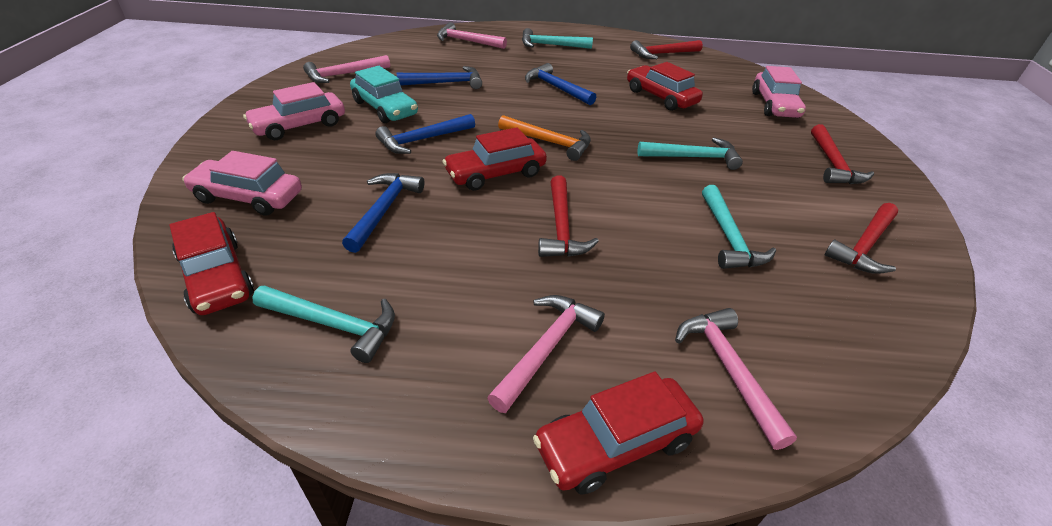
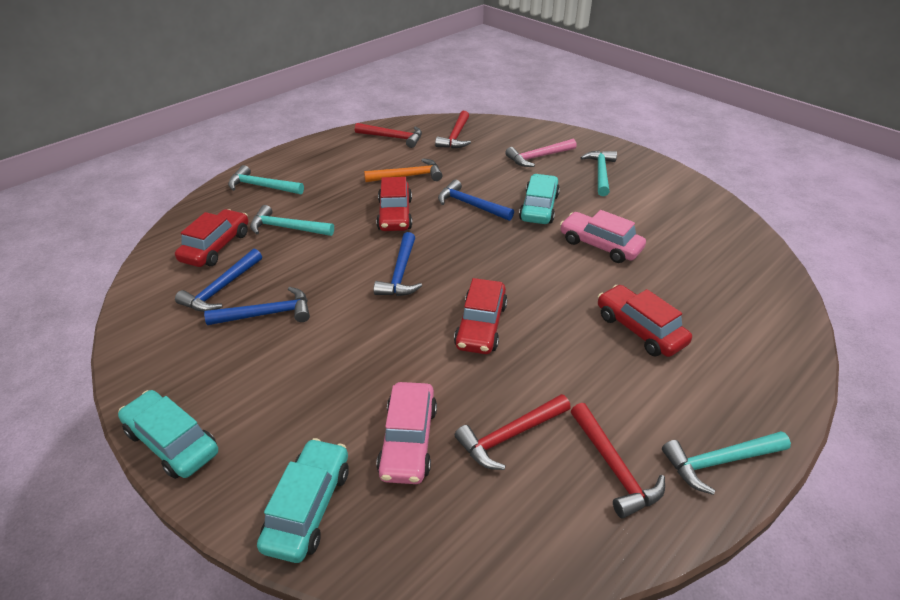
pink car: [182,151,302,216] [243,82,345,140] [752,66,806,118] = 3 -> [376,382,437,484] [560,210,646,263] = 2
pink hammer: [303,55,390,83] [437,22,507,49] [487,295,605,413] [675,308,797,450] = 4 -> [505,139,577,167] = 1
turquoise car: [350,66,418,123] = 1 -> [118,390,218,479] [257,438,349,563] [519,174,560,224] = 3

